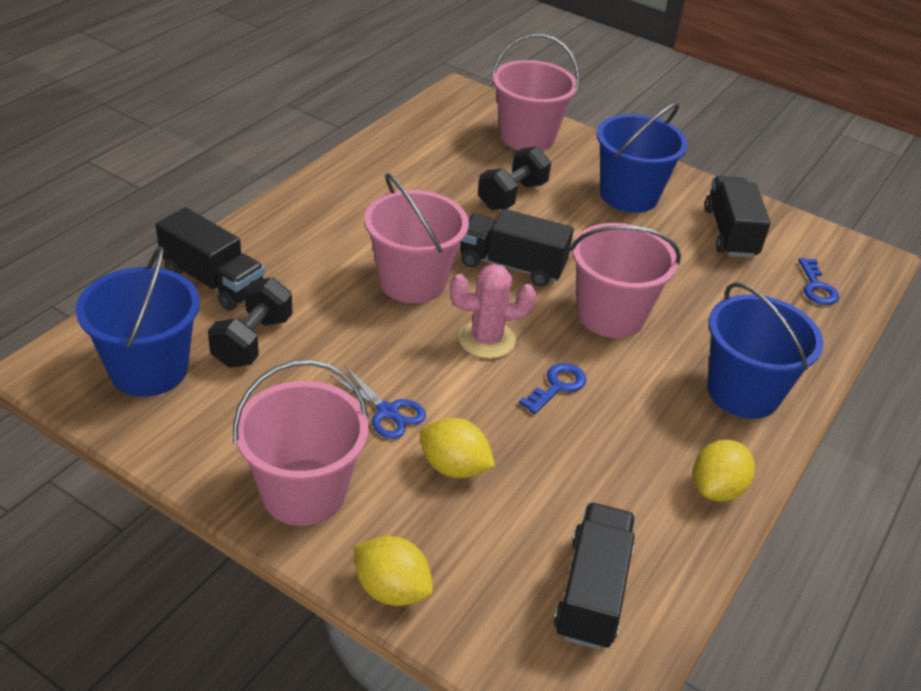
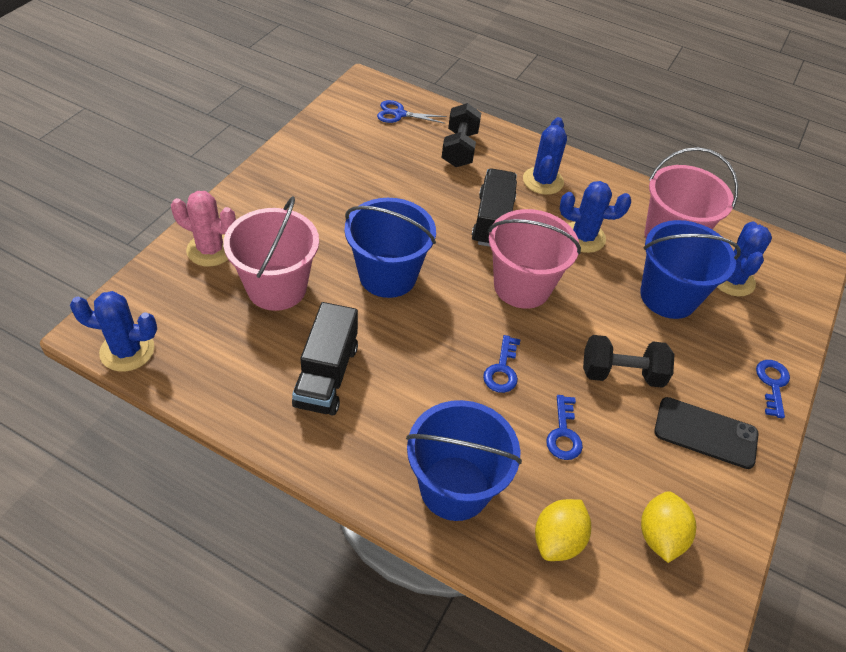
black phone: none = 0 -> [654,397,759,469] = 1
black truck: [156,207,265,311] [460,209,574,287] [554,503,635,650] [704,176,771,258] = 4 -> [292,302,358,416] [472,168,517,247] = 2
blue cactus: none = 0 -> [70,291,157,372] [523,117,567,195] [560,181,631,253] [717,221,772,296] = 4
blue key: [519,363,586,414] [798,258,839,305] = 2 -> [483,335,521,393] [546,395,583,460] [756,360,790,419] = 3
pink bucket: [233,360,368,526] [364,173,469,303] [492,34,580,151] [570,223,681,338] = 4 -> [223,196,319,311] [488,209,581,309] [645,147,738,238] = 3
yellow lemon: [353,536,433,606] [420,418,495,478] [693,440,755,502] = 3 -> [535,499,591,561] [641,491,696,563] = 2

